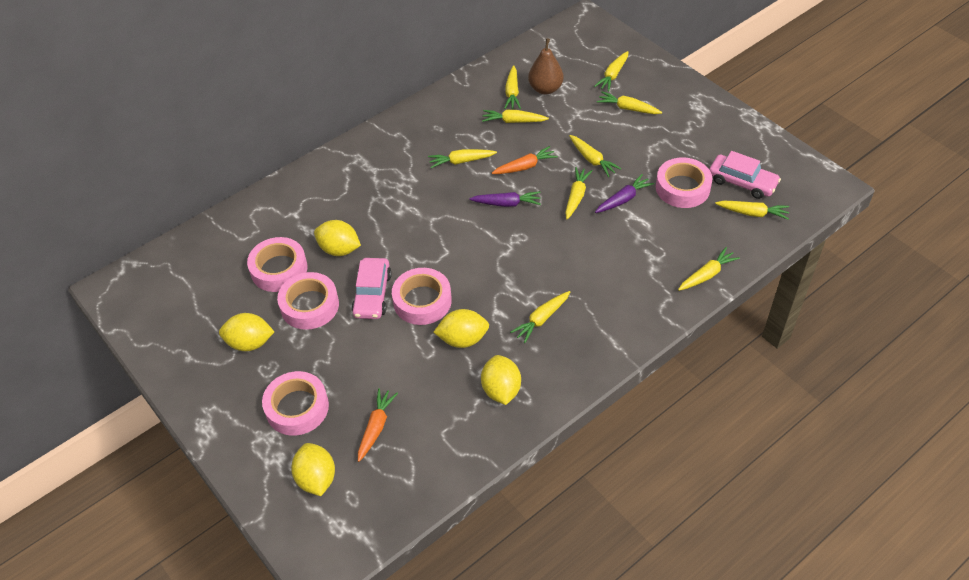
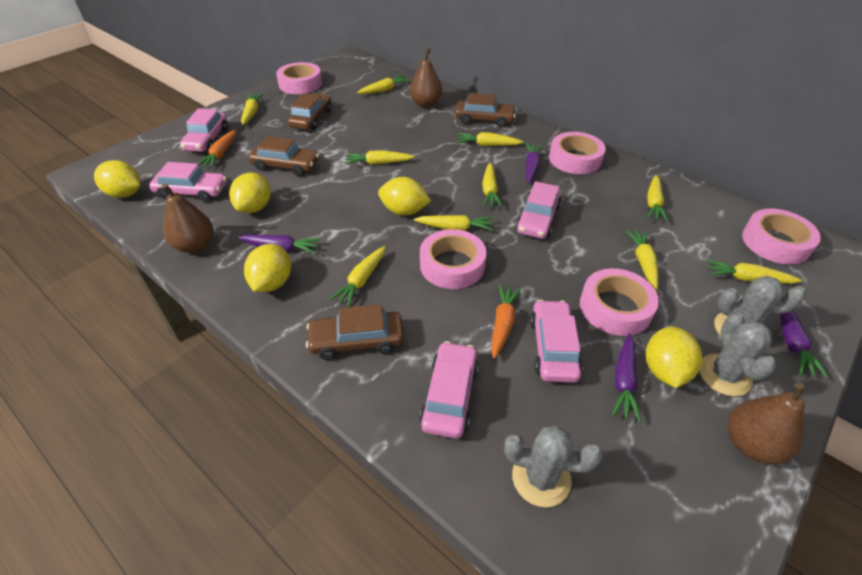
brown car: none = 0 -> [249,136,319,176] [288,93,331,130] [306,304,404,360] [455,93,516,127] = 4
brown pear: [528,38,564,95] = 1 -> [162,183,213,253] [410,48,442,108] [728,382,805,464] = 3
grey cactus: none = 0 -> [504,425,603,507] [699,312,776,397] [714,276,806,336] = 3
pink car: [351,258,392,319] [709,151,781,199] = 2 -> [149,162,227,202] [180,109,228,152] [420,341,479,439] [516,181,561,239] [530,300,582,383] = 5
purple carrot: [469,191,541,207] [595,174,654,213] = 2 -> [238,235,321,254] [526,143,543,184] [612,333,641,423] [780,310,828,378] = 4

